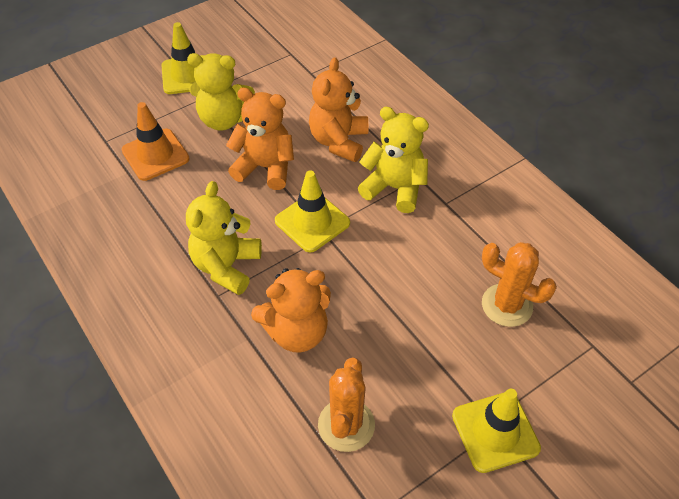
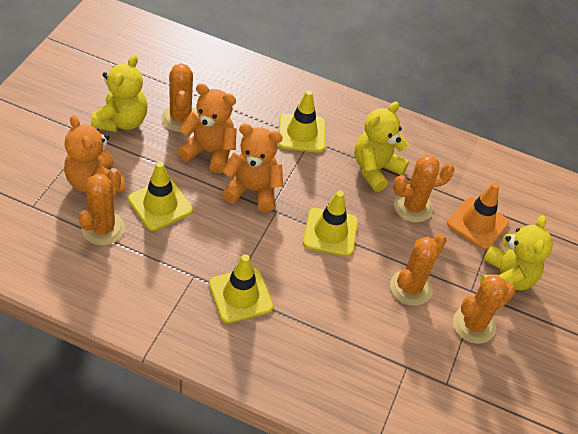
orange cactus: [318,358,375,452] [482,242,557,327] = 2 -> [79,168,125,245] [161,63,198,132] [390,234,447,306] [393,155,455,222] [453,275,515,344] = 5
yellow traffic cone: [161,22,205,94] [275,170,350,252] [452,389,541,473] = 3 -> [128,161,193,231] [209,254,274,323] [278,90,326,153] [303,191,358,257] = 4

